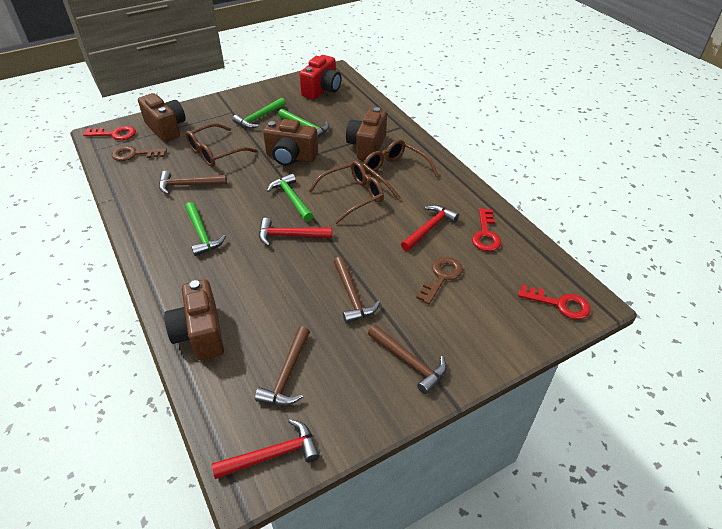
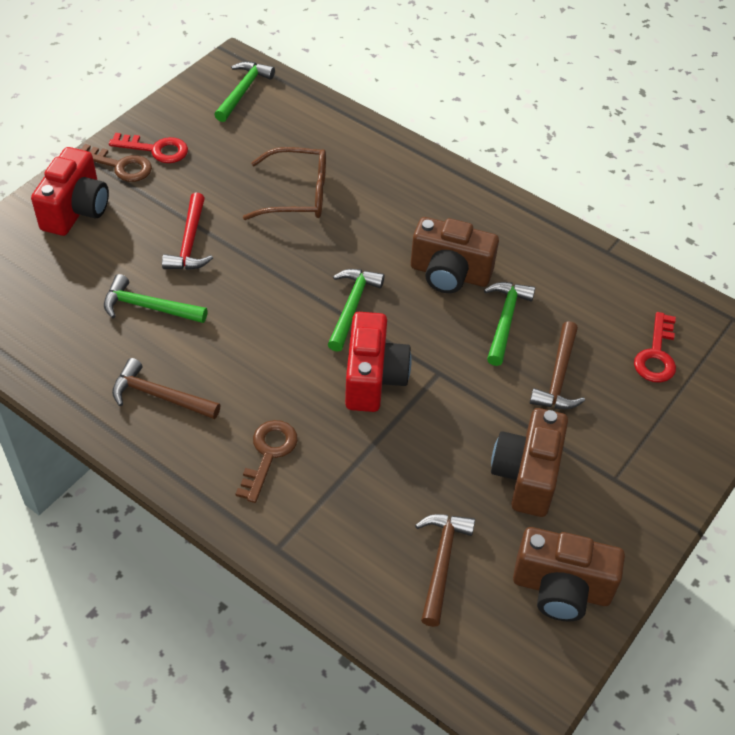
brown camera: [138,93,186,142] [164,279,224,360] [263,119,318,166] [346,107,387,160] = 4 -> [411,217,499,293] [491,408,568,517] [513,527,625,621] = 3
brown glasses: [185,123,257,167] [308,161,384,224] [363,139,439,200] = 3 -> [243,147,326,220] = 1
brown hammer: [159,171,227,194] [255,326,310,405] [334,257,380,324] [368,325,447,394] = 4 -> [112,358,221,419] [415,514,475,627] [530,321,585,409] = 3
red camera: [300,55,341,99] = 1 -> [31,147,109,236] [345,312,412,412] = 2
red hammer: [212,419,320,479] [259,218,332,246] [401,205,459,251] = 3 -> [162,193,213,270] = 1
red key: [83,126,136,140] [472,208,501,251] [518,285,591,320] = 3 -> [109,133,188,163] [634,312,676,383] = 2

